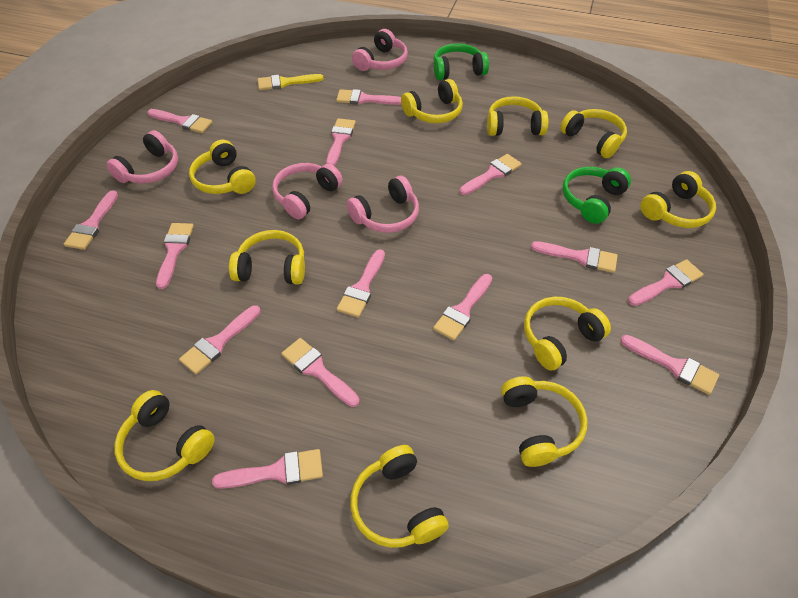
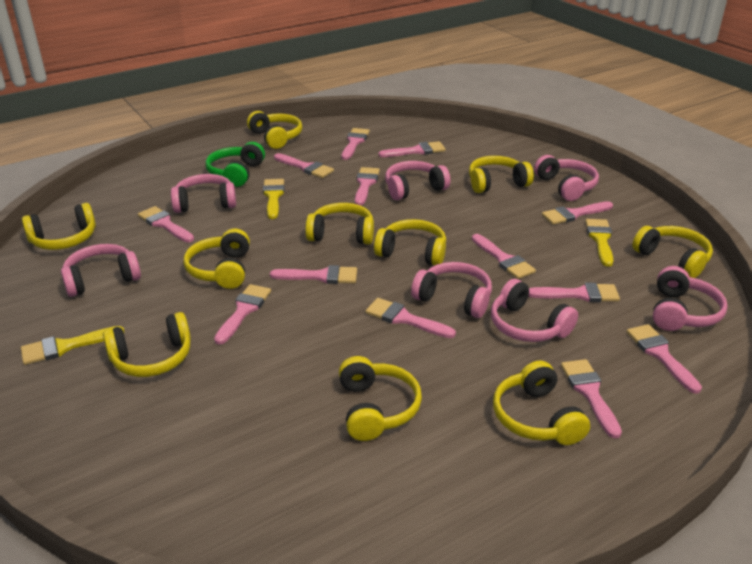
green headphones: [433,43,489,80] [562,167,631,224] = 2 -> [206,142,265,187] = 1
pink brush: [64,190,118,250] [147,109,212,133] [156,223,194,289] [179,305,261,374] [212,449,323,489] [281,338,359,407] [326,118,356,166] [336,89,401,105] [337,249,385,318] [433,274,492,340] [460,154,522,195] [531,241,618,273] [620,335,719,395] [628,259,704,306] = 14 -> [138,206,194,243] [214,284,271,345] [270,265,357,284] [274,153,334,178] [342,128,370,160] [355,167,380,206] [365,298,456,338] [378,141,446,157] [472,234,536,279] [529,283,620,302] [542,201,613,225] [561,359,622,439] [626,324,702,394] = 13
pink headphones: [106,130,178,184] [272,163,343,219] [347,176,419,233] [352,29,408,71] = 4 -> [61,244,141,297] [171,174,236,213] [385,161,451,200] [411,262,492,318] [491,279,578,342] [534,155,599,201] [653,266,728,331] = 7
yellow brush: [258,74,324,90] = 1 -> [21,326,125,365] [263,179,284,219] [585,219,613,267] = 3

